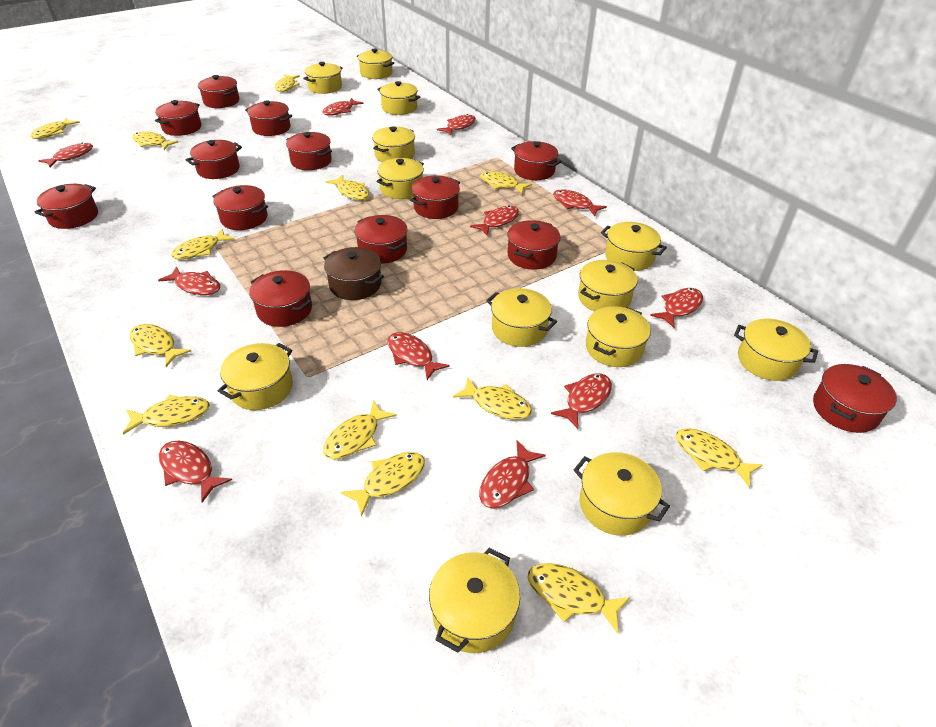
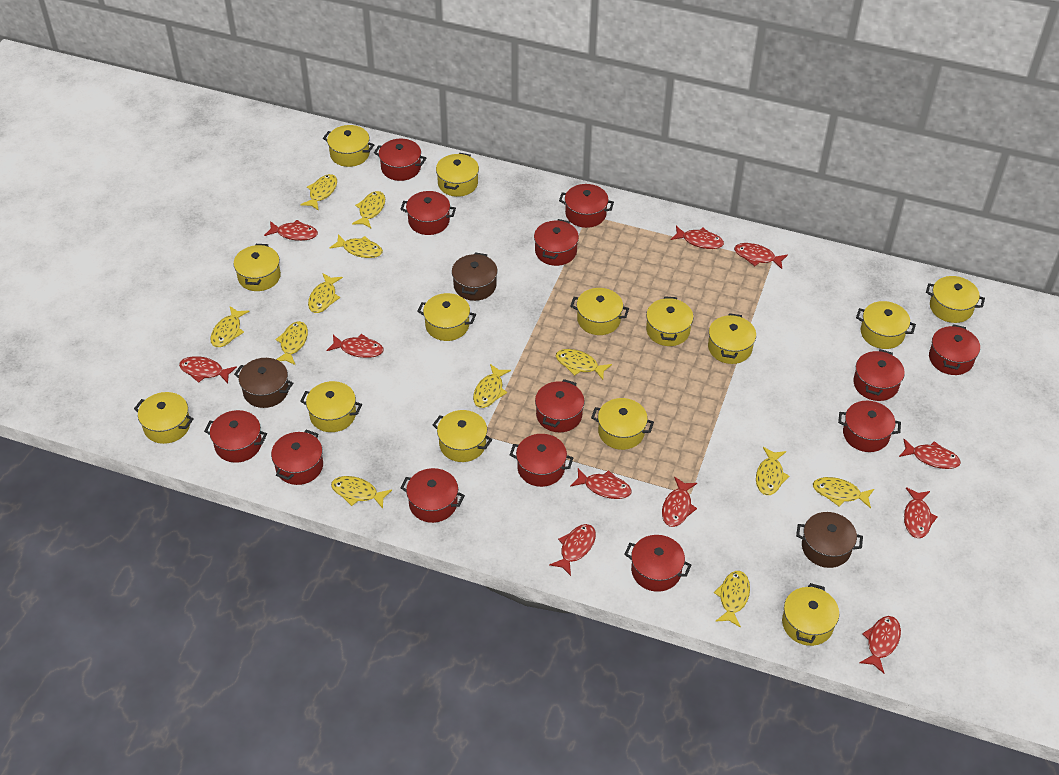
brown pot: [323,247,384,300] = 1 -> [234,358,293,408] [452,253,498,301] [796,512,863,568] = 3
yellow fish: [30,118,80,139] [123,395,210,435] [130,324,191,367] [132,131,178,150] [171,229,235,259] [275,75,300,92] [323,400,397,459] [326,175,369,200] [341,452,425,517] [453,377,532,420] [480,171,532,194] [527,563,630,634] [675,428,763,488] = 13 -> [210,306,249,347] [275,321,308,365] [300,174,337,211] [308,273,343,313] [330,234,383,258] [331,476,392,509] [352,191,385,228] [473,364,511,408] [556,349,612,380] [714,571,750,628] [756,447,790,495] [813,477,874,508] = 12
yellow pot: [218,343,293,410] [303,62,342,94] [357,48,394,79] [372,126,415,162] [376,158,424,199] [377,81,420,115] [429,548,520,653] [486,288,557,347] [573,452,670,536] [578,260,638,312] [586,306,651,367] [601,222,667,271] [734,319,818,381] = 13 -> [134,392,194,444] [234,244,281,291] [300,381,362,432] [323,125,374,167] [417,293,476,341] [433,410,492,462] [436,153,479,197] [570,288,629,335] [591,398,654,450] [646,296,693,346] [708,313,756,364] [782,583,839,646] [856,301,916,349] [926,276,985,323] = 14

